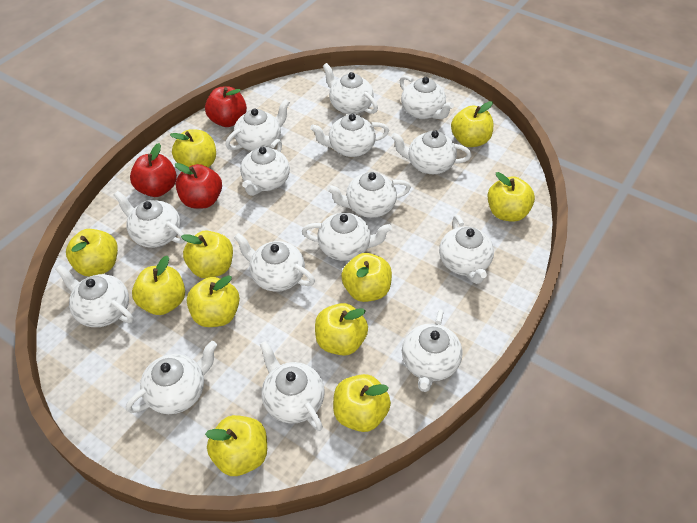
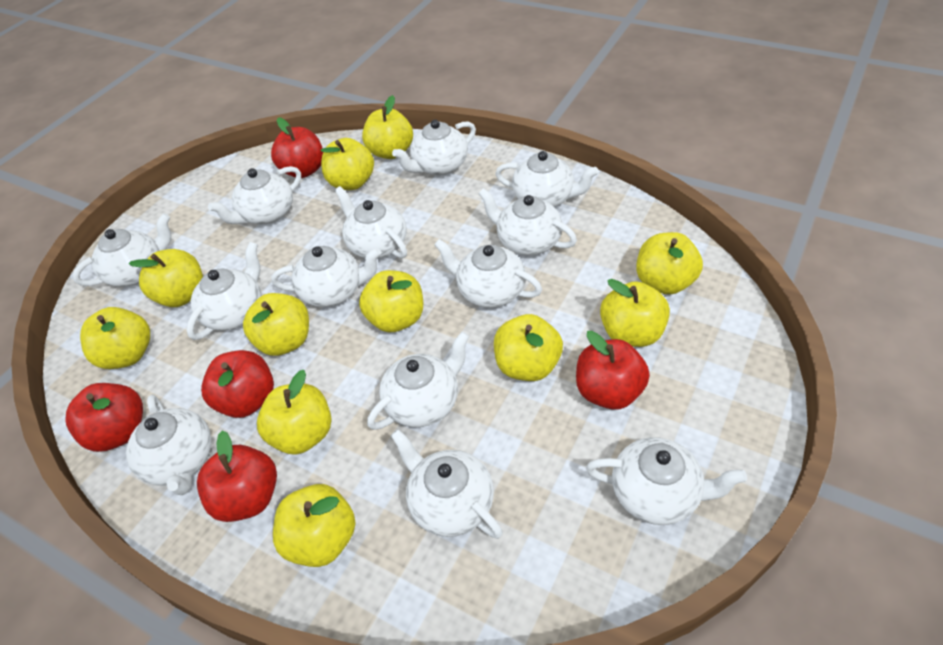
red apple: [130,143,177,197] [175,163,222,209] [205,86,247,127] = 3 -> [65,383,143,452] [197,430,277,522] [201,350,274,418] [271,117,323,178] [576,331,650,410] = 5
white teapot: [55,265,133,327] [114,191,186,248] [126,341,217,414] [225,99,290,151] [234,233,315,292] [240,139,290,196] [260,341,325,431] [302,213,392,261] [310,114,389,157] [323,63,378,114] [327,172,411,218] [391,130,472,174] [400,75,454,119] [402,309,463,392] [439,215,494,284] = 15 -> [73,213,171,287] [126,395,212,495] [186,242,262,340] [208,166,301,224] [271,246,381,307] [335,186,407,259] [367,331,470,430] [391,429,503,539] [392,120,476,175] [434,239,542,308] [478,188,577,255] [495,151,599,207] [586,437,747,525] = 13

